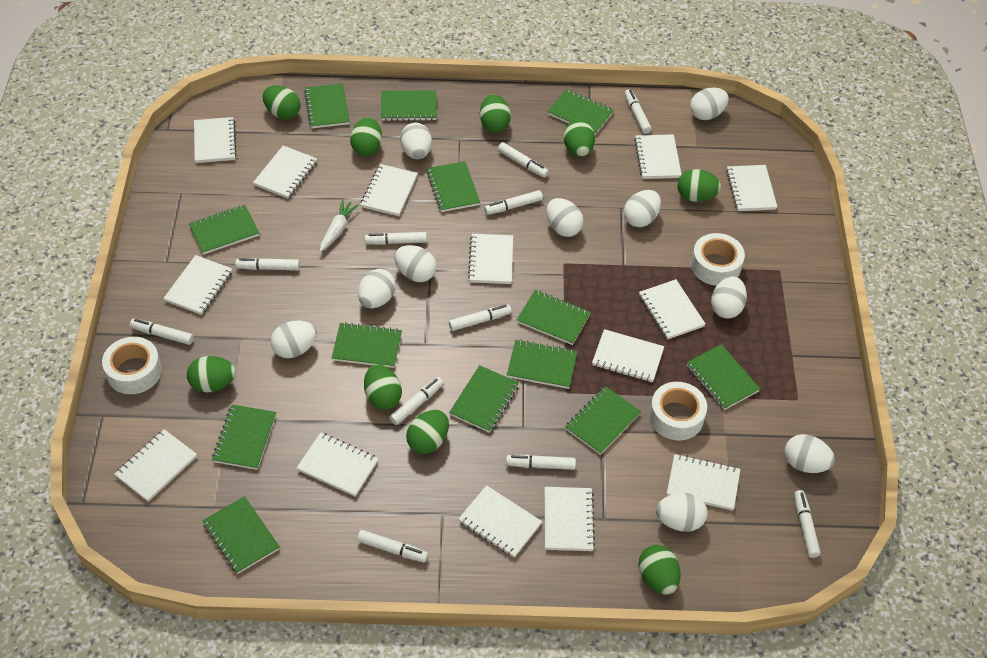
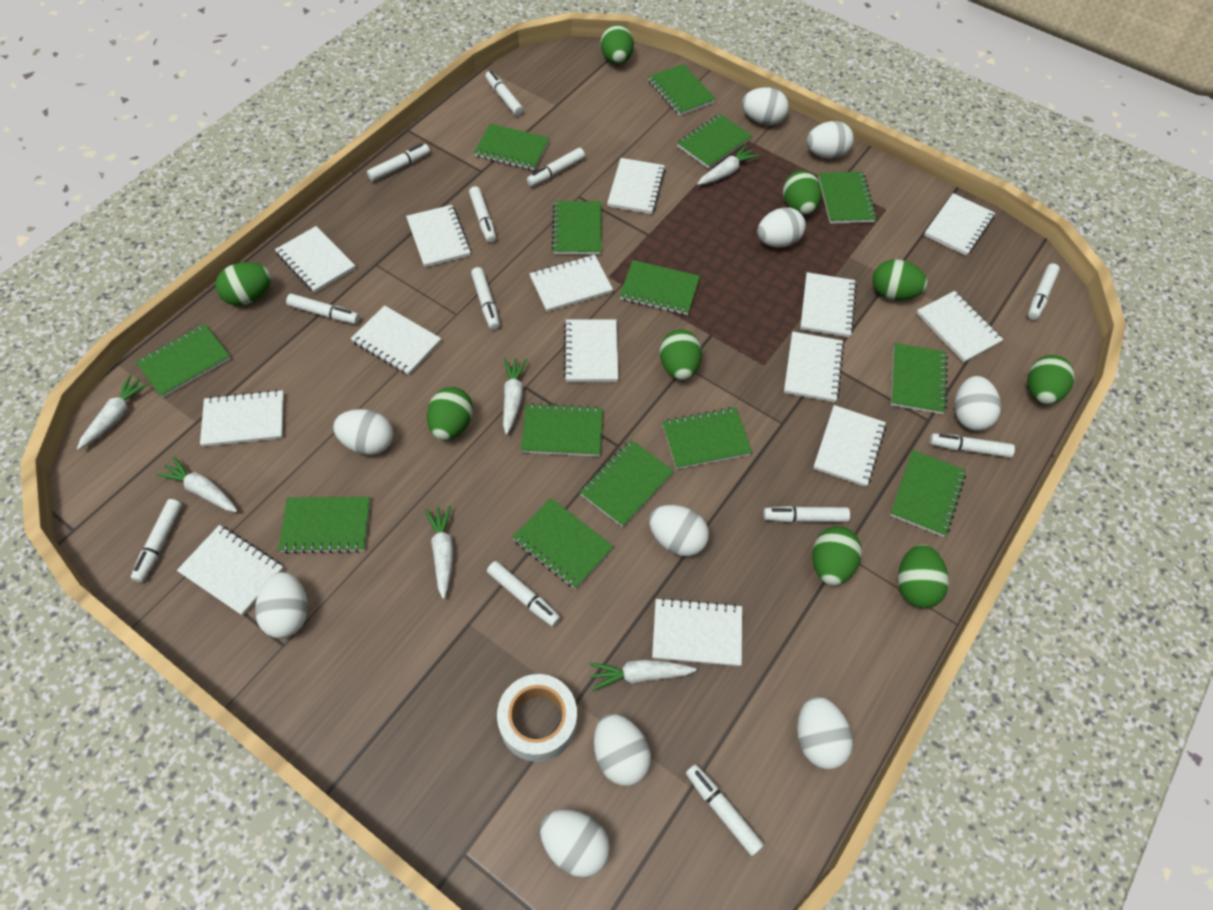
green notebook: [189,205,259,255] [202,496,280,574] [212,404,276,470] [304,83,350,128] [332,322,402,368] [381,91,437,121] [427,161,480,212] [449,365,519,432] [507,339,577,389] [517,290,591,345] [548,89,614,135] [565,386,641,455] [686,344,760,410] = 13 -> [136,324,231,398] [278,497,370,554] [474,123,550,171] [512,498,614,589] [521,403,603,457] [551,201,602,255] [580,440,674,527] [619,260,700,315] [648,64,716,116] [662,407,752,469] [677,114,752,169] [818,172,877,224] [890,450,966,537] [891,343,948,414] = 14
white carrot: [320,199,359,252] = 1 -> [77,375,150,450] [156,456,238,512] [425,505,454,599] [503,358,527,434] [589,660,697,691] [697,145,759,185] = 6
white marker: [130,319,194,345] [235,258,300,270] [357,530,428,562] [365,232,427,245] [389,377,443,425] [449,304,512,331] [484,190,543,215] [498,142,549,178] [506,455,576,470] [624,89,652,134] [794,490,821,558] = 11 -> [131,499,182,582] [286,294,360,324] [367,143,430,181] [469,186,496,243] [471,267,500,330] [485,71,524,116] [487,561,561,627] [527,148,585,187] [686,764,764,856] [763,506,850,522] [929,433,1015,458] [1028,263,1060,320] = 12
white tape: [102,337,162,394] [649,382,707,440] [691,233,745,286] = 3 -> [497,674,577,762] = 1

